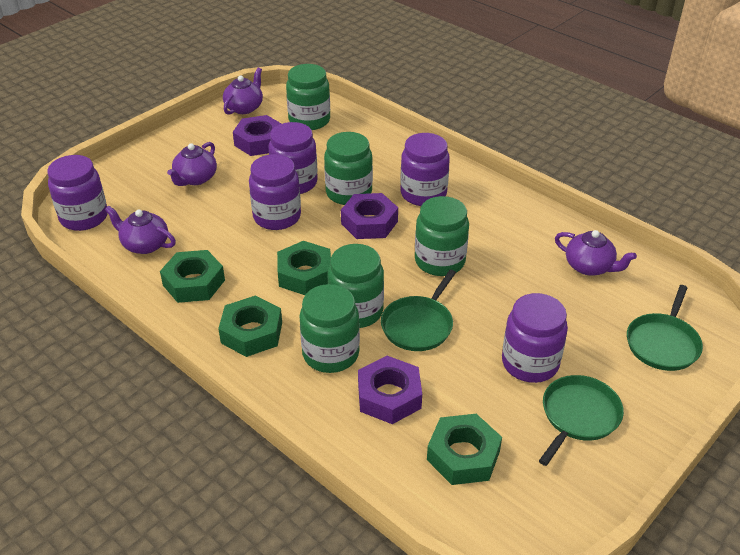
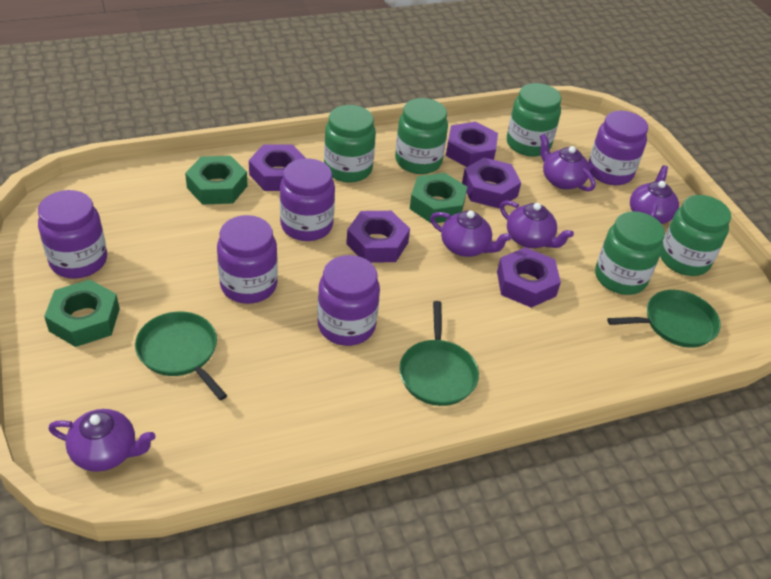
green nut: [160,250,225,303] [218,295,282,357] [277,241,331,295] [427,414,502,485] = 4 -> [44,280,120,347] [185,156,248,205] [410,173,467,224] = 3
purple nut: [233,115,282,156] [341,193,398,239] [358,356,422,424] = 3 -> [249,144,306,191] [346,211,410,263] [446,121,498,167] [462,158,521,208] [497,247,561,308] = 5
purple teapot: [105,206,176,254] [167,142,217,186] [223,67,263,115] [555,230,637,276] = 4 -> [48,409,155,472] [430,210,512,257] [500,200,574,248] [540,134,596,191] [630,165,679,224] = 5

